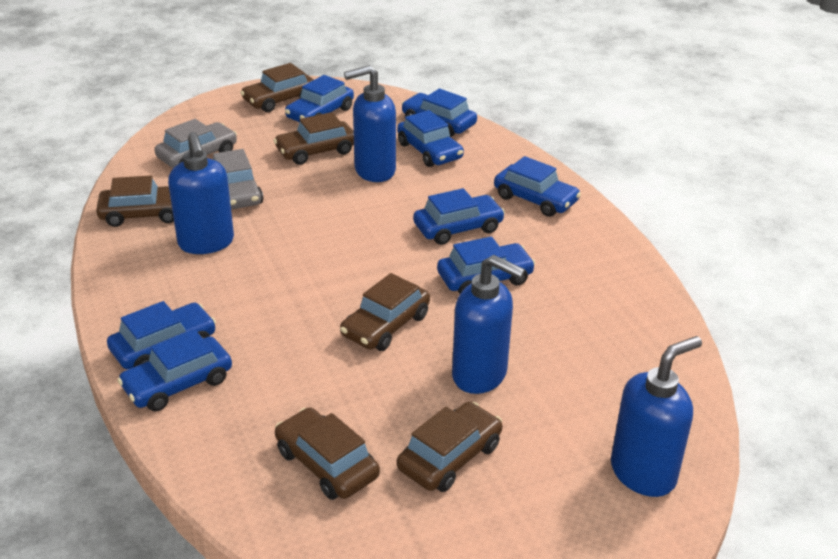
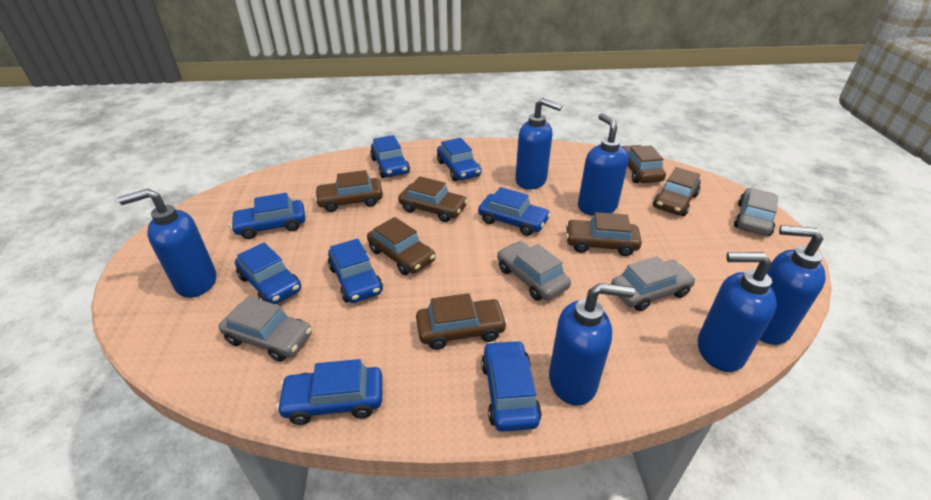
blue soap dispenser: [168,132,234,254] [344,65,396,182] [452,255,525,394] [611,336,702,497] = 4 -> [118,189,216,298] [515,98,562,190] [549,283,635,406] [578,113,629,216] [698,252,777,372] [760,225,826,345] = 6
brown car: [96,176,174,227] [240,63,314,112] [273,112,354,165] [275,407,380,500] [340,273,430,351] [397,402,502,492] = 6 -> [315,170,383,212] [367,217,435,275] [398,176,468,222] [416,293,508,350] [566,212,642,256] [622,145,666,183] [653,167,700,216] = 7
grey car: [155,119,237,168] [212,149,263,210] = 2 -> [219,296,312,362] [497,241,571,301] [611,256,696,311] [734,188,778,236] = 4

